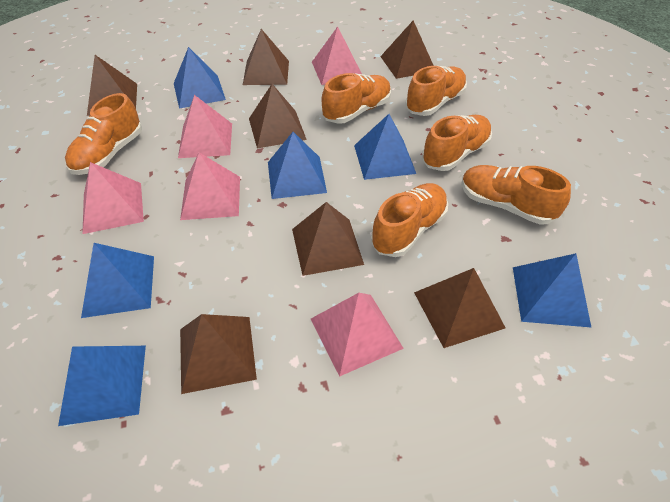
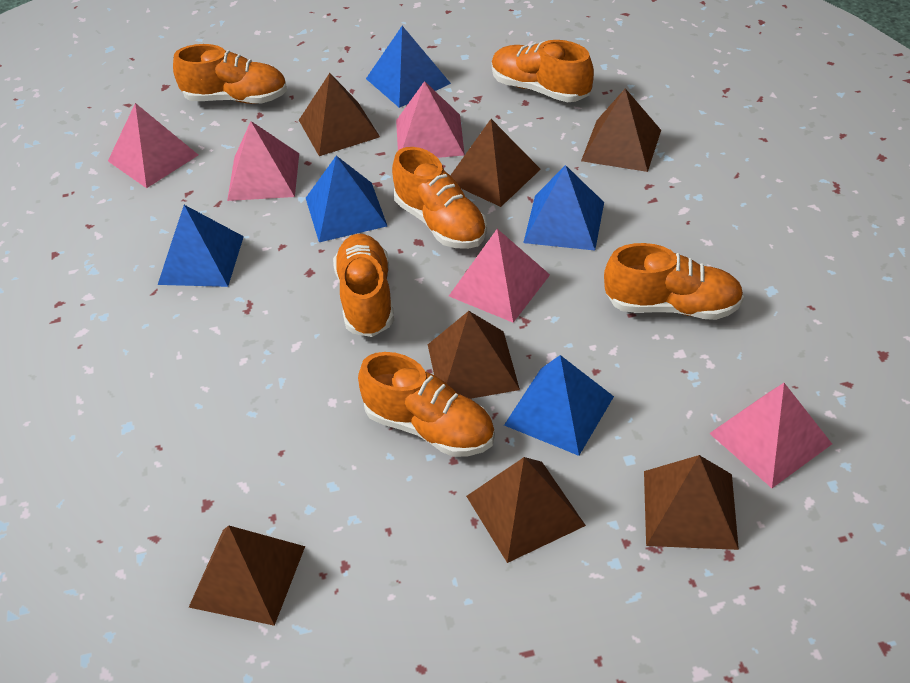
blue pyramid: [58,346,146,426] [81,243,154,318] [174,47,226,109] [268,132,327,199] [354,114,416,180] [513,253,592,328] = 6 -> [158,205,244,287] [306,156,387,242] [366,26,451,108] [504,355,614,456] [523,165,604,251] = 5

